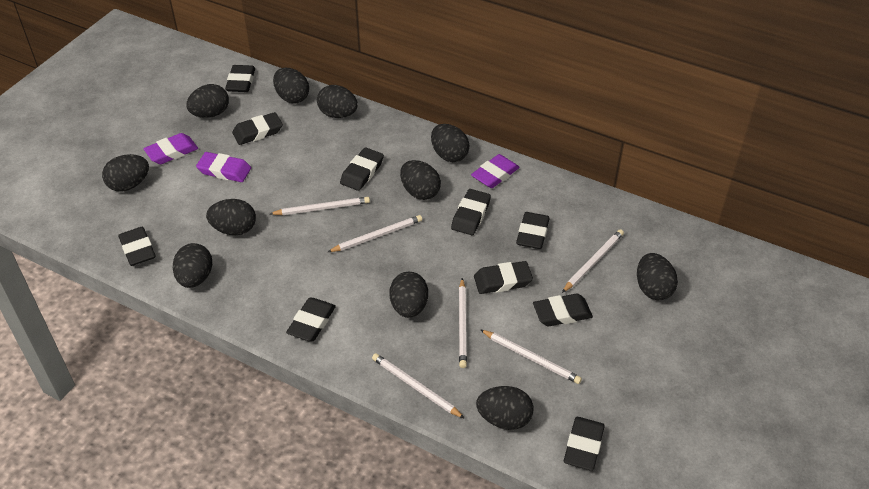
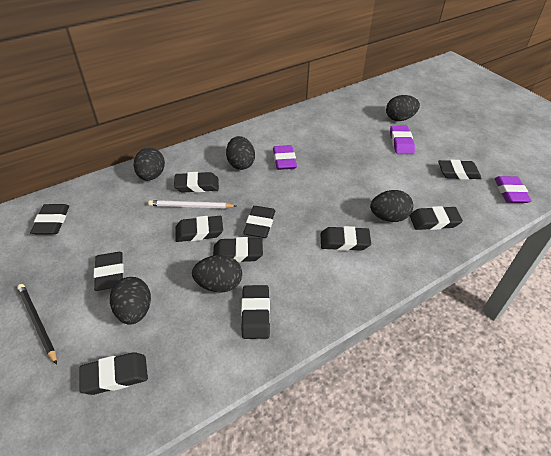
black egg: [102,154,149,192] [173,243,212,288] [186,84,229,118] [206,199,256,235] [273,68,309,104] [317,85,358,118] [389,272,428,318] [400,160,441,200] [431,124,470,162] [476,386,534,430] [637,253,678,300] = 11 -> [110,277,151,325] [134,148,165,181] [192,255,242,292] [226,136,255,170] [370,190,413,222] [386,95,420,121] = 6
black eraser: [118,227,155,266] [225,65,255,92] [232,112,283,145] [286,297,336,341] [340,147,384,191] [451,189,491,235] [474,261,533,294] [516,212,550,249] [533,293,593,326] [564,417,605,471] = 10 -> [30,204,69,234] [79,352,148,395] [94,252,124,291] [174,172,219,193] [175,216,223,242] [213,237,263,263] [241,285,270,339] [243,206,275,238] [321,226,371,251] [410,206,463,230] [438,160,482,180] = 11
black pencil: none = 0 -> [17,284,57,365] = 1
white pencil: [270,197,370,215] [328,215,422,252] [372,353,465,419] [459,278,467,368] [481,330,582,384] [562,229,624,293] = 6 -> [148,200,236,209] = 1

